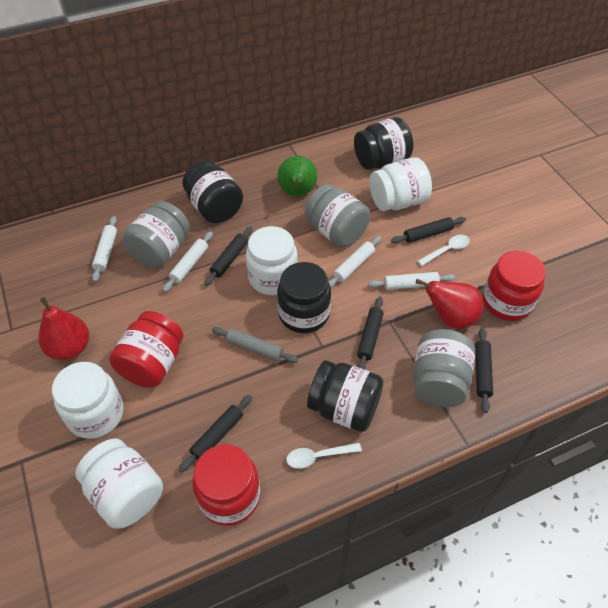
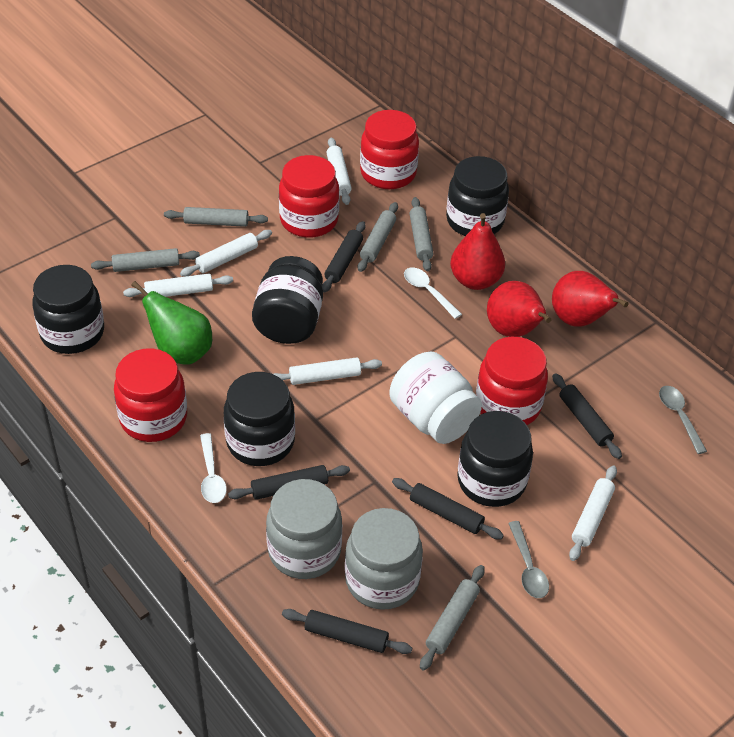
black jar: [183,161,243,223] [277,262,331,333] [307,360,383,432] [354,117,413,170] = 4 -> [32,265,104,354] [224,372,295,466] [252,256,323,344] [446,156,509,236] [457,411,533,507] = 5
grey jar: [123,201,190,268] [305,184,370,247] [413,329,475,407] = 3 -> [266,479,342,579] [345,508,423,610] = 2
grey rolling pin: [212,327,298,363] = 1 -> [91,248,200,272] [164,207,268,227] [358,202,398,272] [409,197,434,271] [420,565,485,671] = 5
grey spoon: none = 0 -> [508,521,549,598] [659,386,707,454] = 2
red jar: [109,311,183,388] [192,444,260,526] [483,251,546,321] = 3 -> [114,348,187,442] [279,155,339,238] [360,110,419,189] [476,337,548,425] = 4
red pear: [38,297,89,360] [416,279,483,329] = 2 -> [450,213,505,290] [487,281,551,337] [552,271,629,327] = 3
white jar: [52,362,124,439] [75,439,163,529] [246,226,298,295] [370,157,432,211] = 4 -> [389,352,482,444] = 1
white rolling pin: [92,216,117,282] [163,231,213,292] [328,236,381,288] [368,272,455,290] = 4 -> [123,274,233,297] [180,230,272,277] [273,357,382,385] [326,138,352,205] [569,465,617,561] = 5

